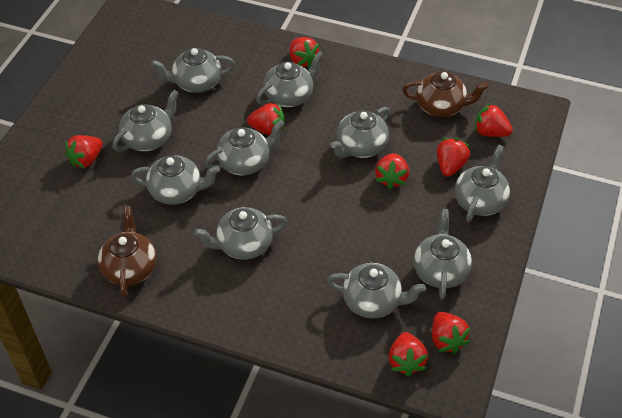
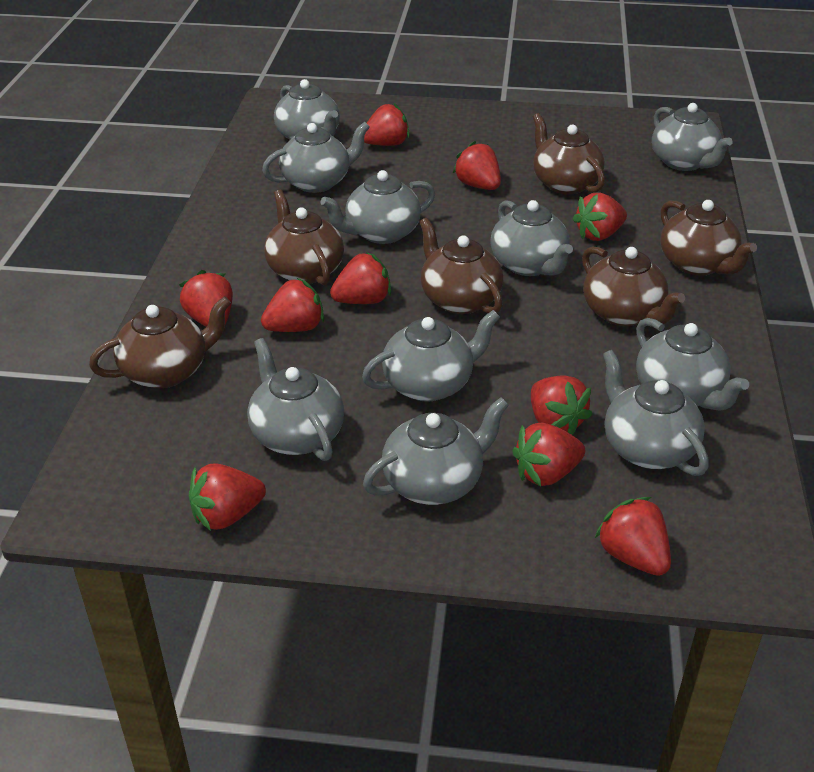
brown teapot: [98,206,157,297] [402,71,489,117] = 2 -> [89,296,231,388] [264,190,344,285] [420,218,503,314] [533,113,605,194] [582,246,685,326] [660,200,757,276] = 6
red strawberry: [65,135,103,168] [247,103,284,135] [290,37,319,68] [375,153,409,189] [389,332,428,377] [432,312,471,354] [437,138,470,177] [474,103,513,137] = 8 -> [179,270,233,327] [189,463,266,531] [261,278,324,332] [330,252,391,304] [364,103,410,146] [453,141,501,190] [512,423,585,486] [531,375,592,435] [573,193,627,241] [595,497,671,576] = 10

